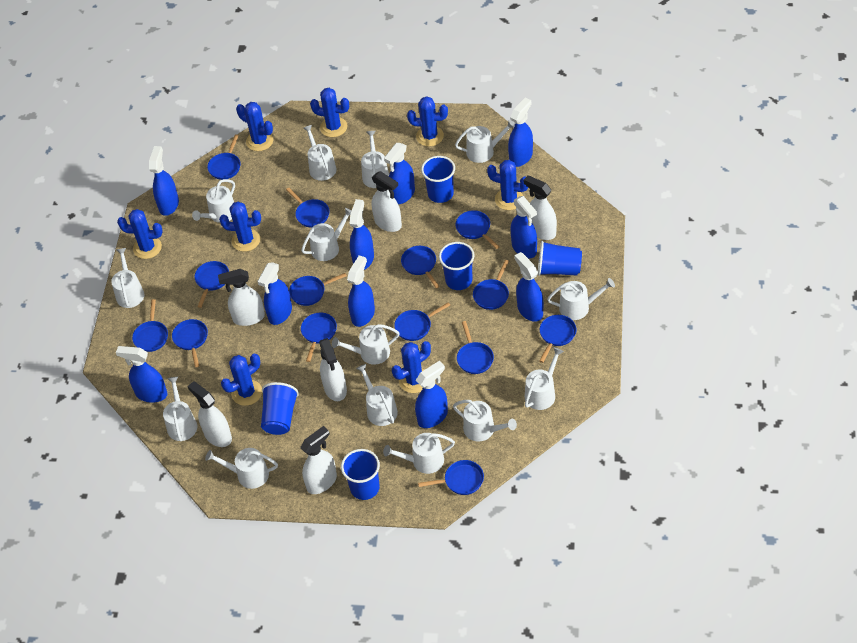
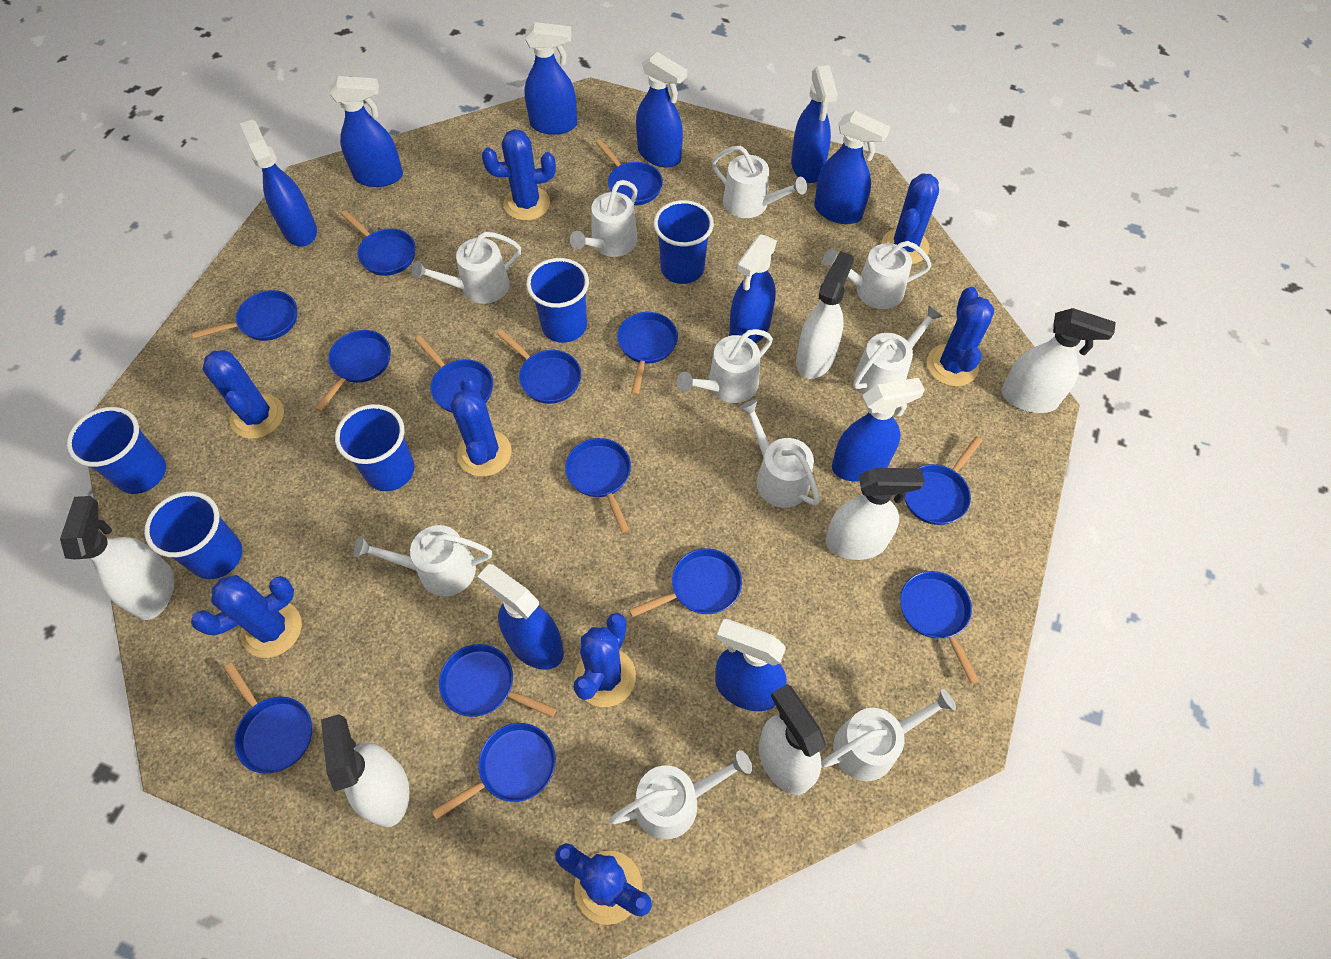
white watering can: [111,248,144,308] [163,377,197,442] [192,179,235,223] [205,448,278,489] [301,208,351,261] [303,125,336,181] [332,324,400,365] [356,364,398,426] [361,131,389,188] [383,433,455,474] [453,400,517,442] [455,120,515,163] [525,347,564,410] [547,278,615,320] = 14 -> [354,525,492,597] [412,232,521,304] [570,180,638,257] [609,750,752,840] [677,329,773,403] [712,146,807,218] [739,399,820,508] [821,689,956,781] [823,241,932,309] [853,305,944,394] = 10

